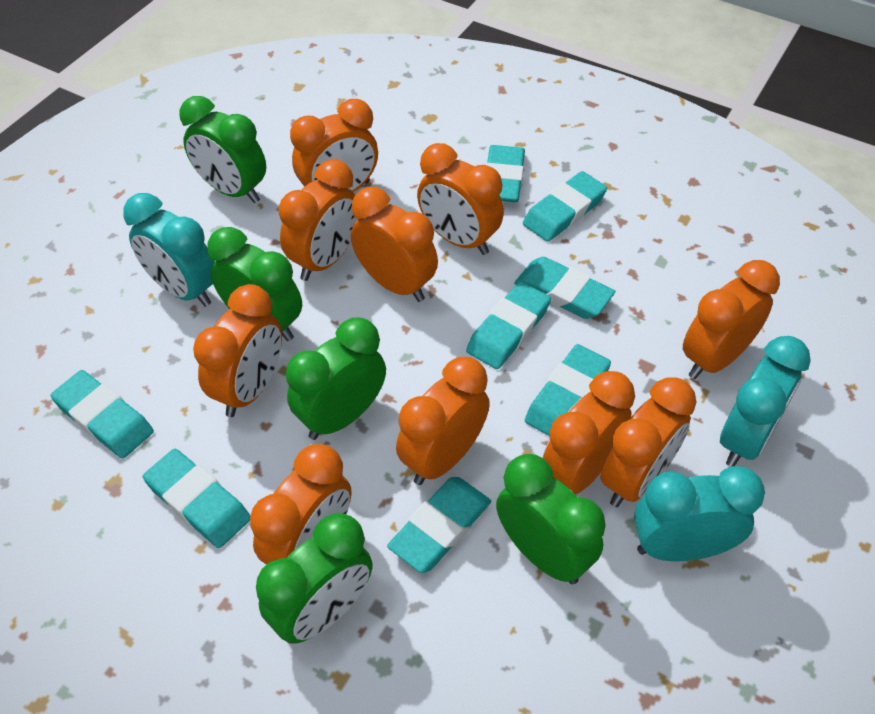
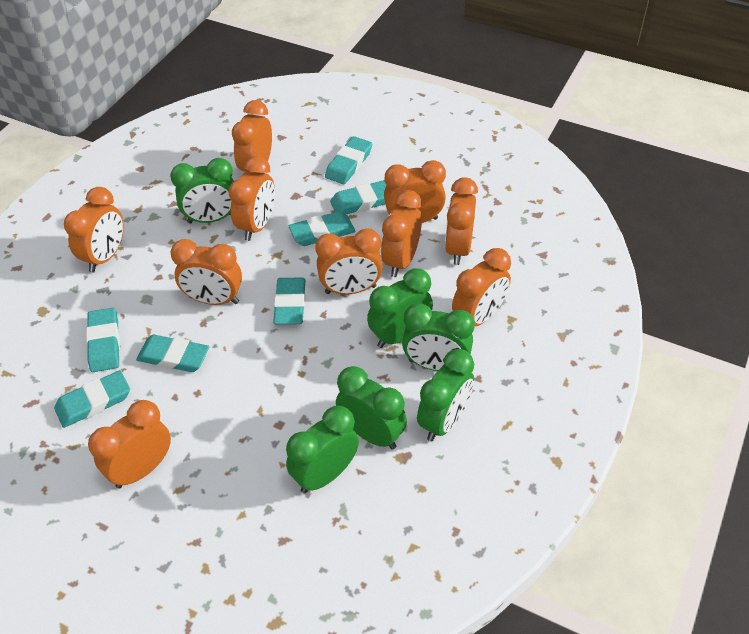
green clock: [180,96,266,203] [207,227,302,341] [256,513,373,644] [286,318,386,440] [496,454,606,584] = 5 -> [170,158,234,223] [286,405,359,493] [336,366,407,449] [367,268,433,348] [402,303,475,371] [417,349,474,441] = 6
turquoise clock: [123,193,215,307] [634,466,765,561] [720,336,811,467] = 3 -> none = 0
turquoise eraser: [50,370,154,458] [143,448,250,548] [387,477,491,573] [466,281,551,369] [486,145,525,202] [514,257,616,319] [523,171,607,242] [525,344,611,436] = 8 -> [54,370,130,428] [86,308,120,372] [136,335,209,372] [273,278,305,324] [288,211,356,246] [325,136,372,184] [330,180,386,214] = 7

